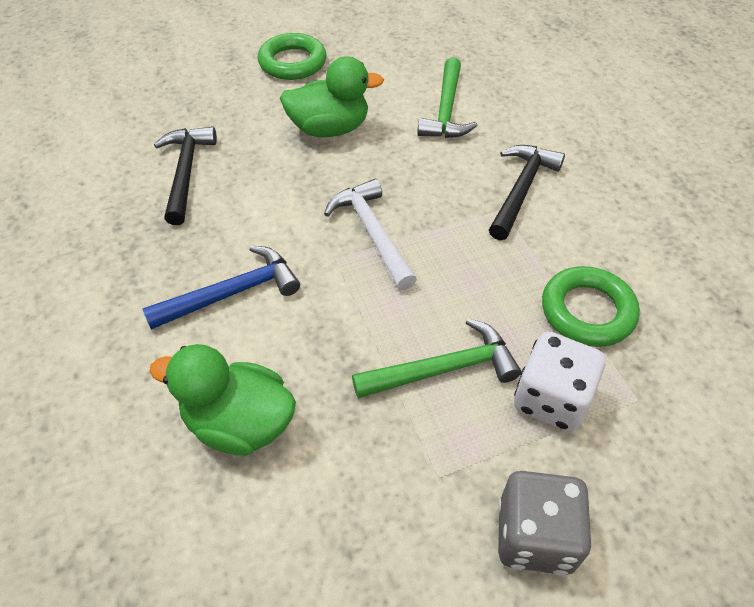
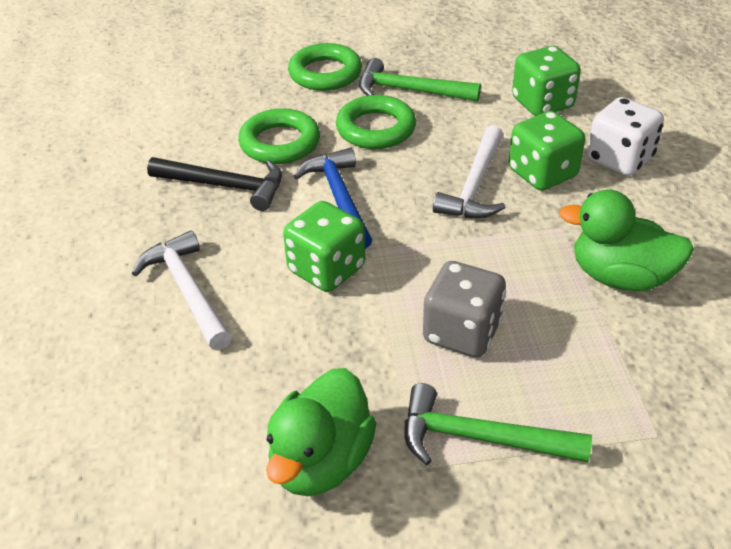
black hammer: [154,127,217,225] [489,145,565,240] = 2 -> [147,157,282,211] = 1
green dice: none = 0 -> [283,201,365,292] [509,111,585,191] [512,46,581,116] = 3
green ring: [258,33,327,80] [542,266,640,347] = 2 -> [238,108,320,164] [288,43,362,91] [336,95,416,149] = 3
white hammer: [324,179,417,290] = 1 -> [131,231,232,350] [433,125,506,218] = 2

